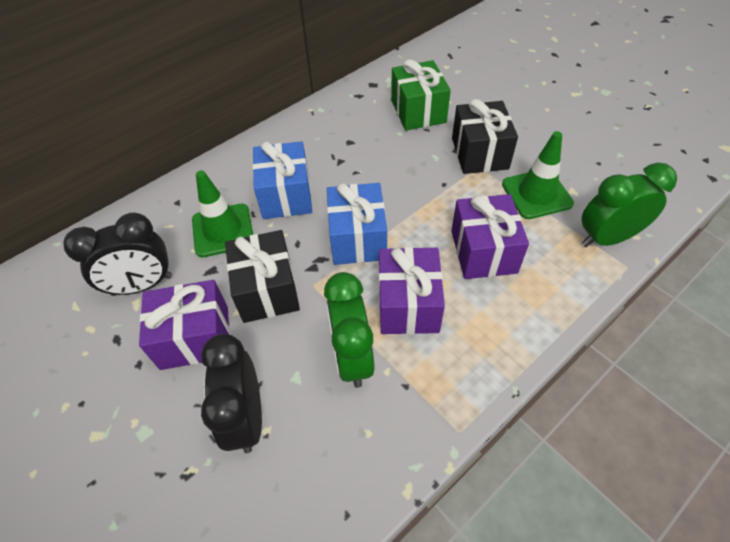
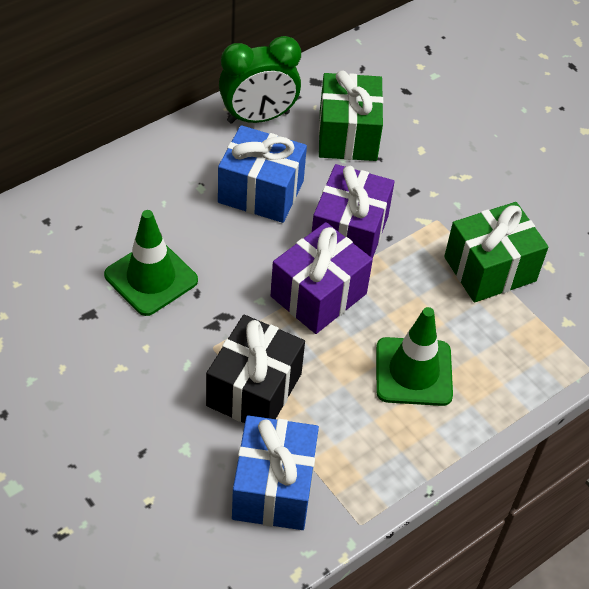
black clock: [63,213,172,296] [201,334,262,453] = 2 -> none = 0
black gift: [225,230,300,323] [452,99,518,174] = 2 -> [206,315,305,423] = 1
green clock: [324,272,375,388] [582,163,677,247] = 2 -> [219,36,301,124] = 1
green gift: [391,59,451,131] = 1 -> [319,70,383,161] [444,202,548,302] = 2
purple gift: [139,280,230,370] [379,247,445,334] [451,194,529,279] = 3 -> [271,222,373,334] [312,164,395,259] = 2

